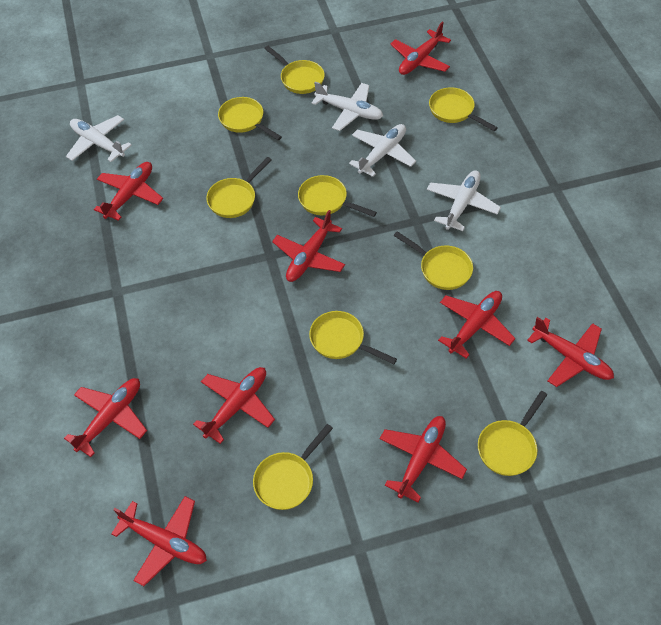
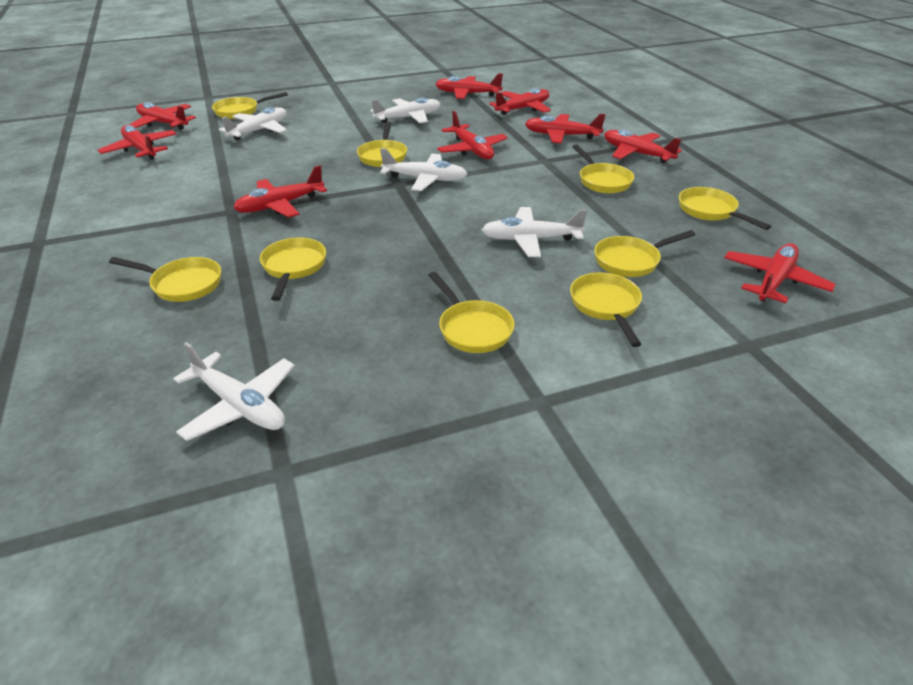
white plane: [66,115,132,162] [312,82,383,131] [349,124,416,177] [427,170,501,231] = 4 -> [173,342,295,441] [219,107,287,140] [370,97,440,123] [380,148,467,191] [482,207,587,257] = 5

